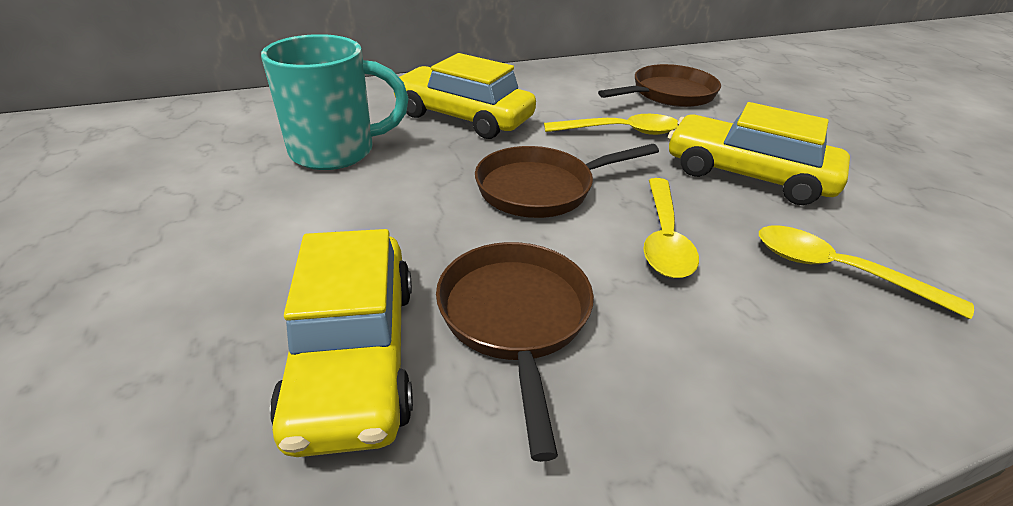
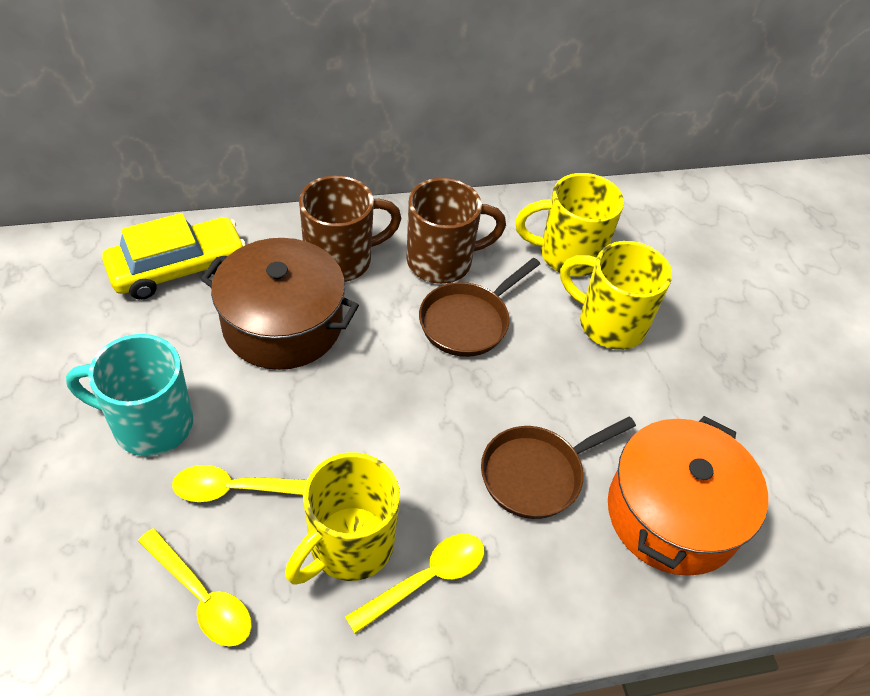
brown mug: none = 0 -> [299,175,402,282] [407,178,506,284] = 2
brown pan: [436,242,594,462] [475,144,659,218] [598,64,721,107] = 3 -> [419,258,540,357] [481,417,636,519] = 2
brown pot: none = 0 -> [201,238,359,370] = 1
orange pot: none = 0 -> [608,416,768,576] = 1
yellow car: [270,229,413,457] [394,53,536,139] [668,102,850,205] = 3 -> [102,213,246,300] = 1
yellow mug: none = 0 -> [285,453,400,585] [515,173,624,276] [560,241,672,350] = 3

